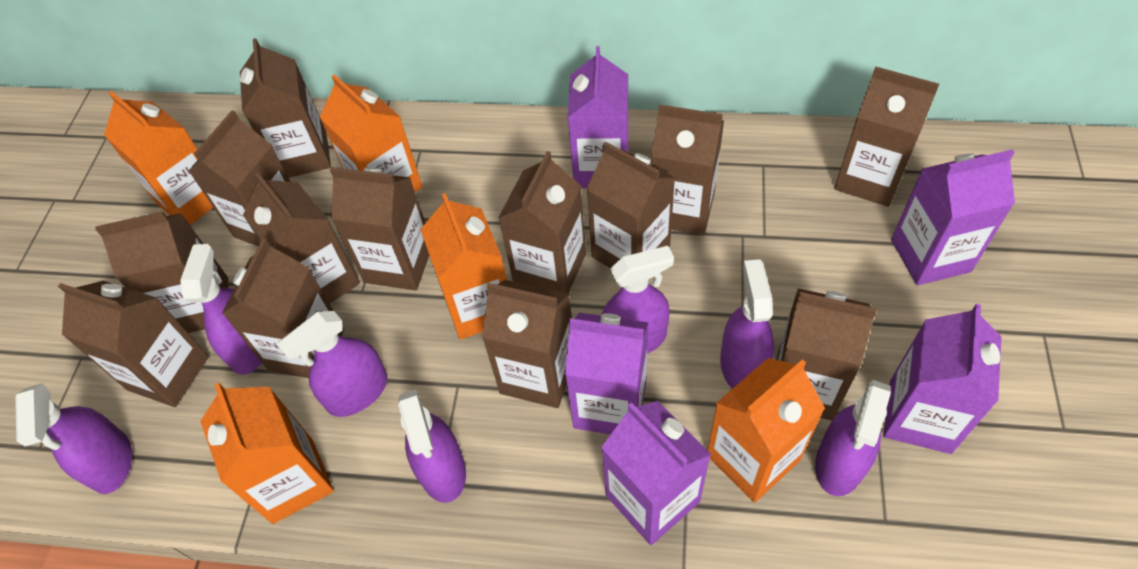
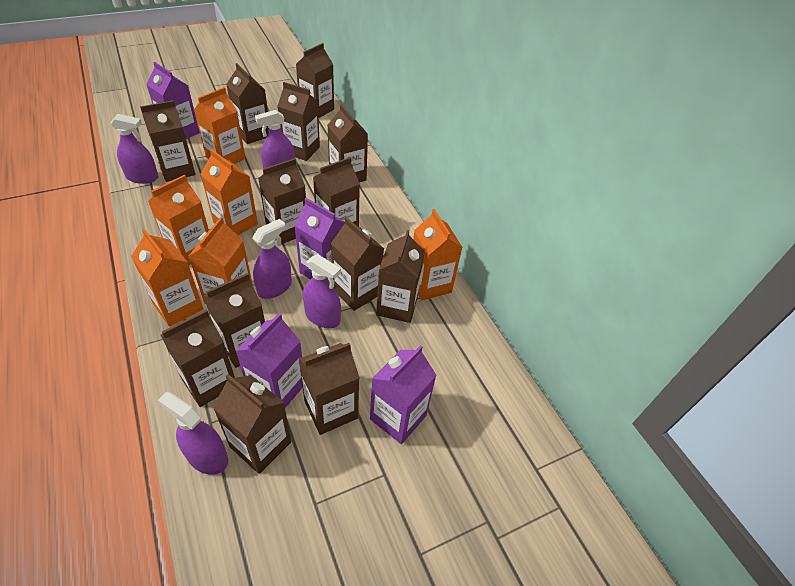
orange carton: [104,91,213,225] [200,383,334,524] [320,74,423,192] [420,193,507,340] [707,358,825,503] = 5 -> [131,229,204,327] [148,175,209,265] [188,217,253,304] [194,87,245,164] [200,149,258,235] [413,209,463,300] = 6
purple carton: [565,313,648,435] [568,46,629,188] [601,401,711,545] [883,304,1002,454] [891,149,1015,285] = 5 -> [146,62,200,139] [236,313,303,408] [294,198,345,281] [370,345,436,444] = 4
purple spray bottle: [15,383,132,494] [180,244,262,375] [277,311,388,417] [398,389,466,503] [601,246,674,354] [720,259,774,389] [815,380,891,496] = 7 -> [110,114,159,184] [158,392,228,475] [252,219,292,299] [255,110,295,168] [303,254,341,328] = 5

